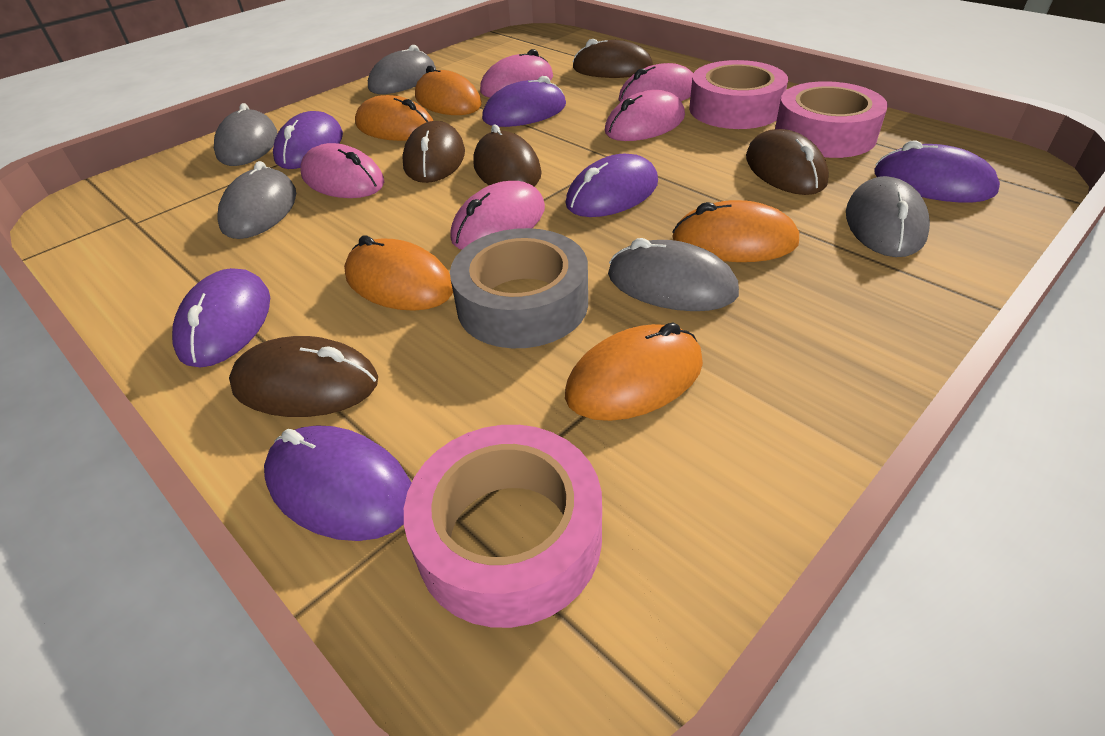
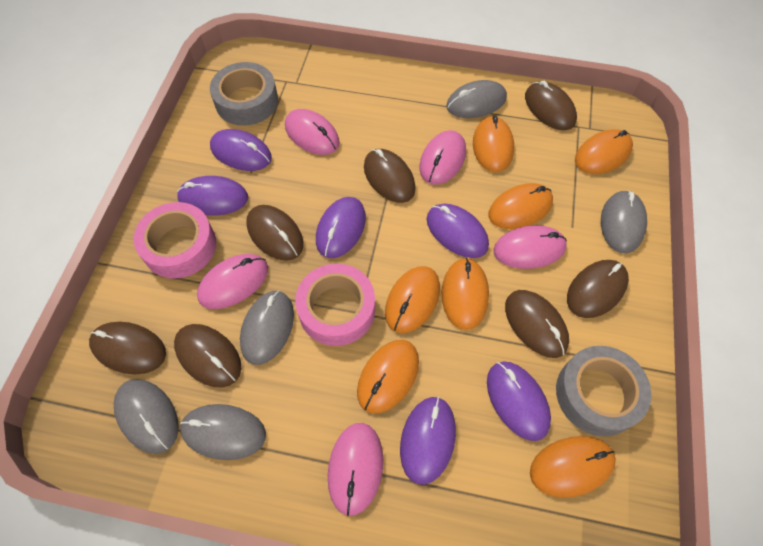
brown mouse: [229,336,378,417] [402,121,465,183] [473,124,542,186] [573,39,653,78] [746,129,829,195] = 5 -> [89,322,166,374] [174,324,241,387] [246,205,304,261] [364,149,416,203] [505,290,569,358] [525,81,577,130] [567,260,629,318] = 7
grey tape: [450,228,588,348] = 1 -> [210,62,278,126] [556,346,652,436] = 2
orange mouse: [344,235,453,311] [355,95,433,141] [415,66,481,115] [565,323,703,421] [672,200,799,262] = 5 -> [357,340,419,413] [385,266,440,333] [441,258,489,330] [473,116,514,173] [488,183,553,229] [530,436,616,498] [575,129,633,174] = 7
pink tape: [404,425,602,628] [689,60,788,129] [775,81,888,158] = 3 -> [133,202,216,279] [295,264,375,346] = 2

